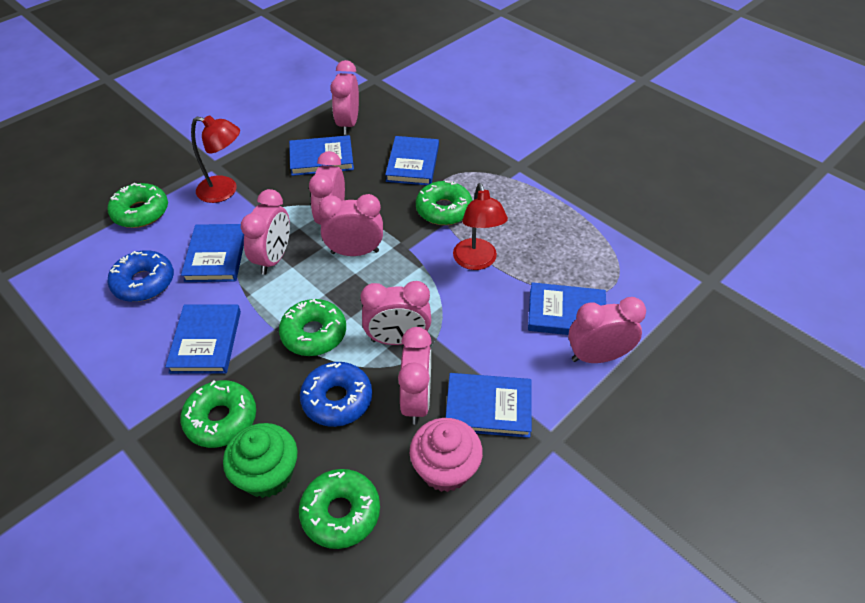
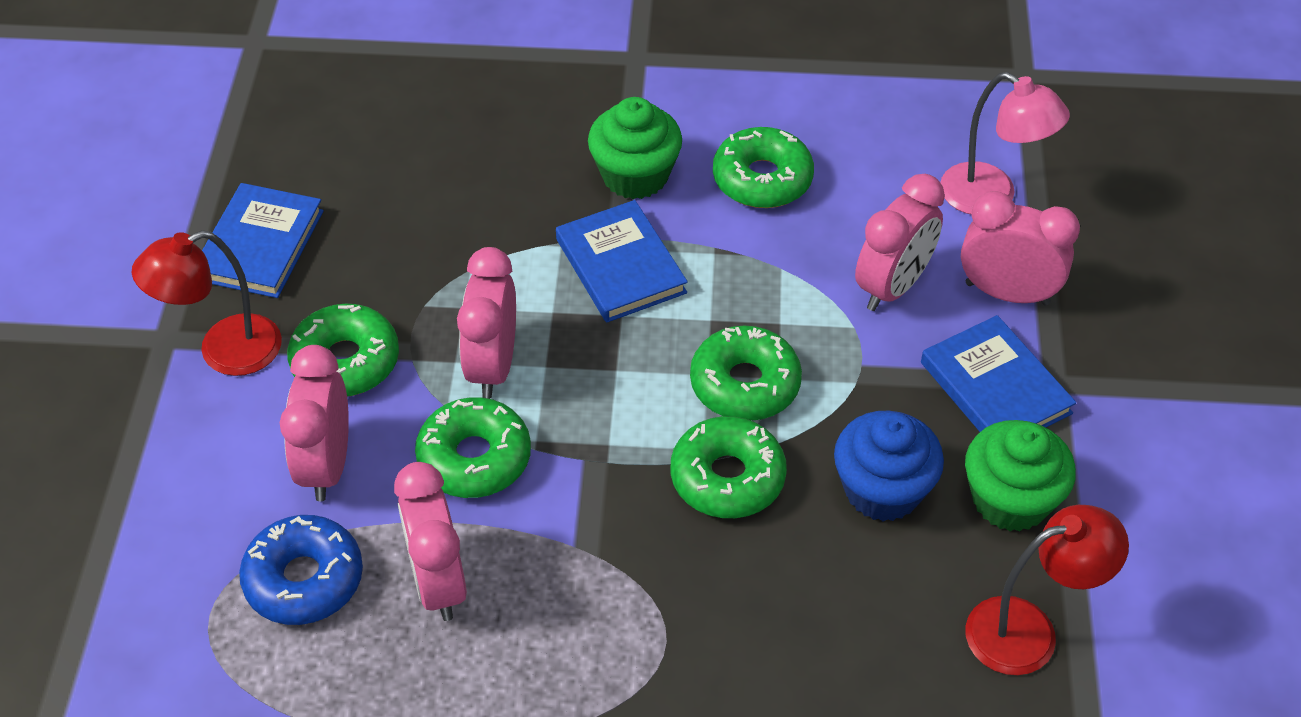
blue book: [165,305,241,374] [181,224,244,282] [289,135,354,176] [385,136,439,185] [446,373,532,438] [528,282,606,335] = 6 -> [202,183,324,298] [556,200,688,323] [921,315,1076,432] = 3
blue cupcake: none = 0 -> [834,411,944,522] = 1
blue donut: [107,251,174,302] [300,362,372,427] = 2 -> [239,515,363,625] = 1
green cupcake: [223,423,298,498] = 1 -> [588,97,682,199] [965,420,1076,532] = 2
pink clock: [241,189,290,275] [309,151,345,225] [318,194,383,256] [330,60,359,135] [361,281,431,345] [398,327,432,425] [568,297,646,363] = 7 -> [280,345,349,501] [394,462,467,621] [457,247,516,399] [855,174,945,311] [961,191,1080,305] = 5
pink cupcake: [410,418,483,492] = 1 -> none = 0
pink lamp: none = 0 -> [940,72,1070,215] = 1

